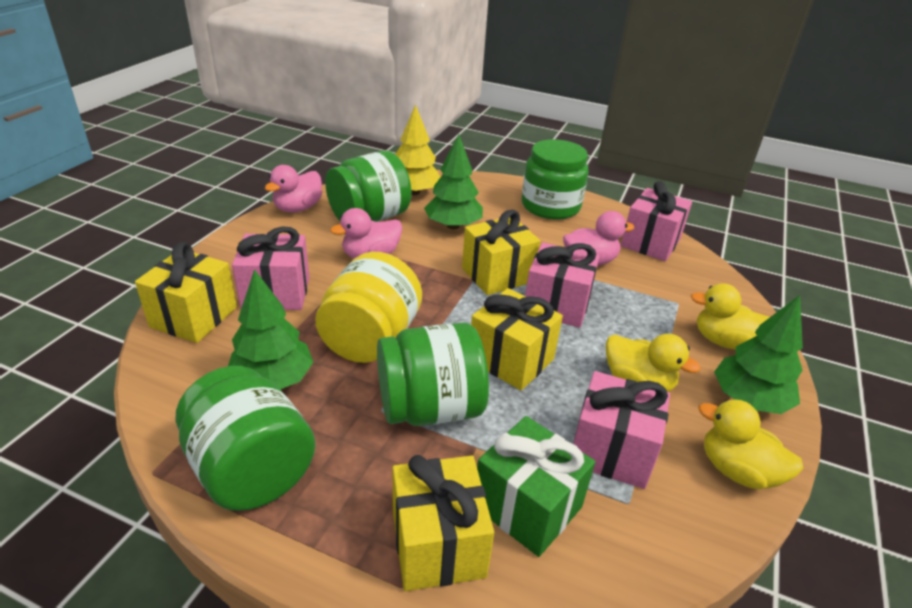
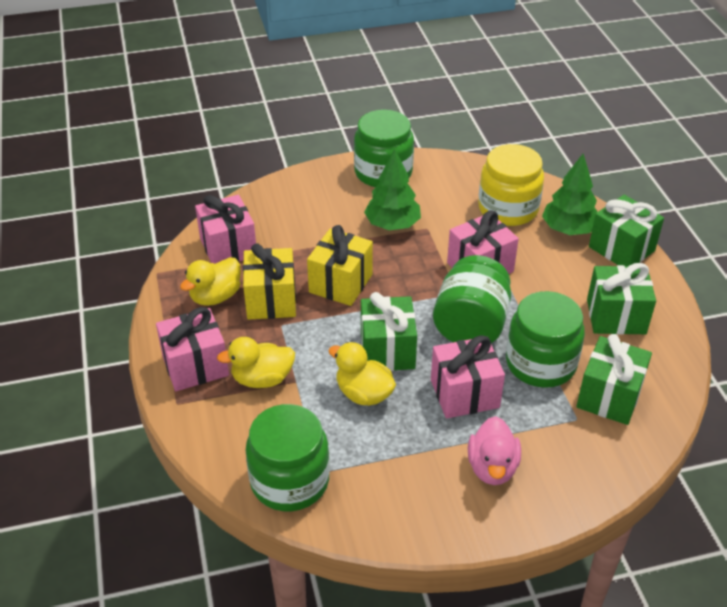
green gift: [477,416,595,557] = 1 -> [361,292,417,371] [576,334,652,425] [587,263,656,335] [589,195,664,266] = 4
green tree: [228,269,313,389] [424,134,483,229] [714,295,803,414] = 3 -> [364,149,421,230] [542,154,597,235] = 2
pink duck: [265,165,322,212] [330,208,403,259] [563,211,634,266] = 3 -> [468,416,521,485] = 1
yellow gift: [135,242,237,343] [393,455,494,591] [462,210,541,295] [471,288,563,391] = 4 -> [243,243,296,320] [307,225,373,306] = 2
yellow tree: [395,105,440,195] = 1 -> none = 0

